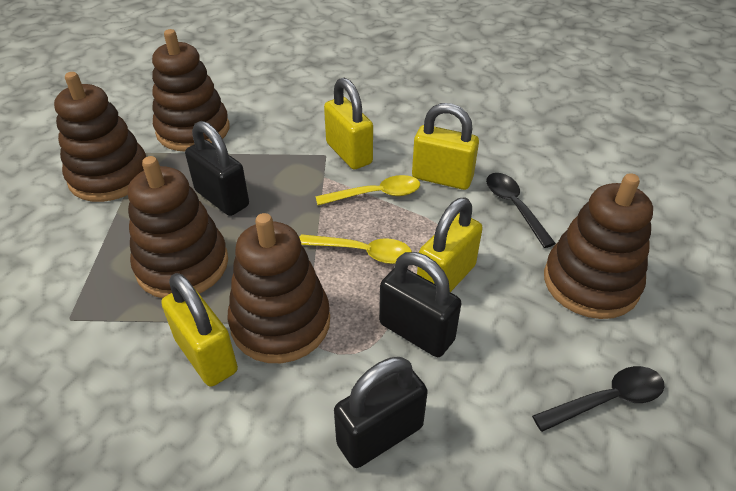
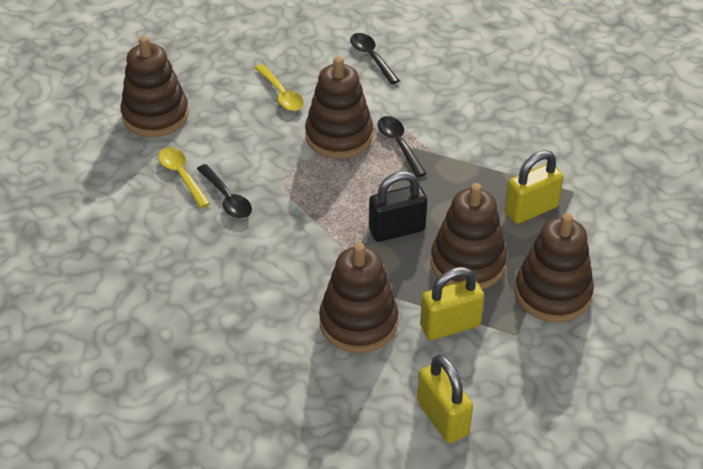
black padlock: [185,121,249,216] [334,357,428,468] [379,252,461,357] = 3 -> [369,171,427,242] = 1
black spoon: [486,173,556,248] [532,366,664,432] = 2 -> [197,164,252,219] [350,33,400,84] [378,116,427,177] = 3
yellow padlock: [161,273,238,387] [324,78,373,170] [412,103,479,190] [417,198,483,292] = 4 -> [417,355,473,443] [420,267,484,340] [504,150,564,224] = 3

